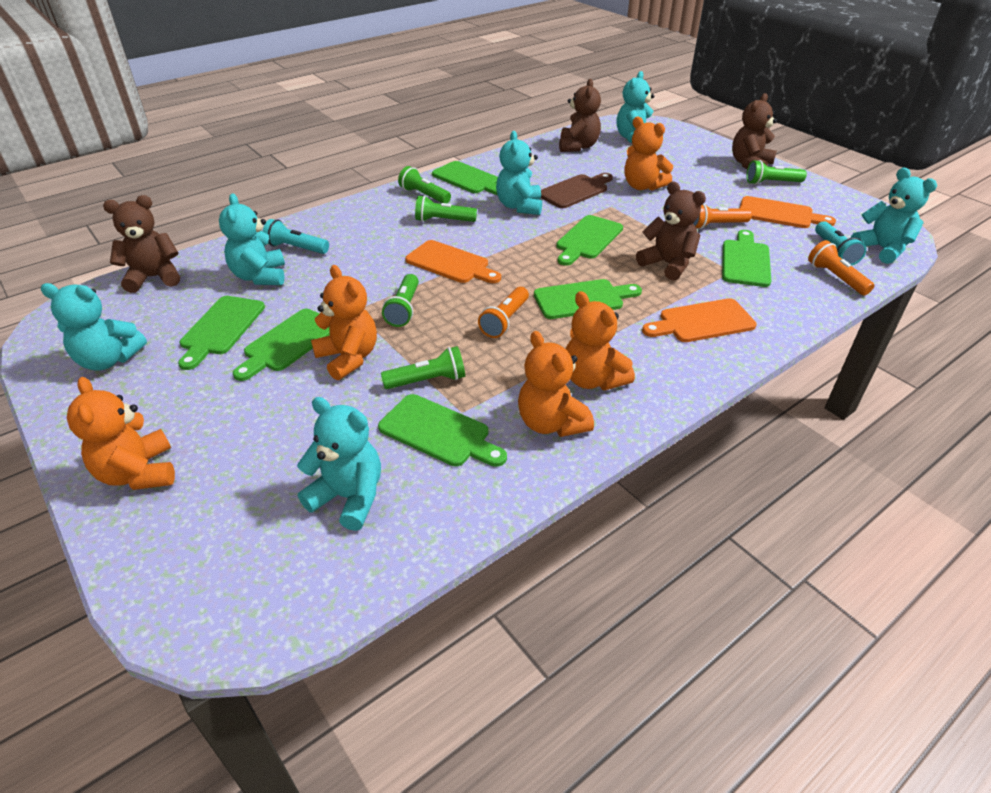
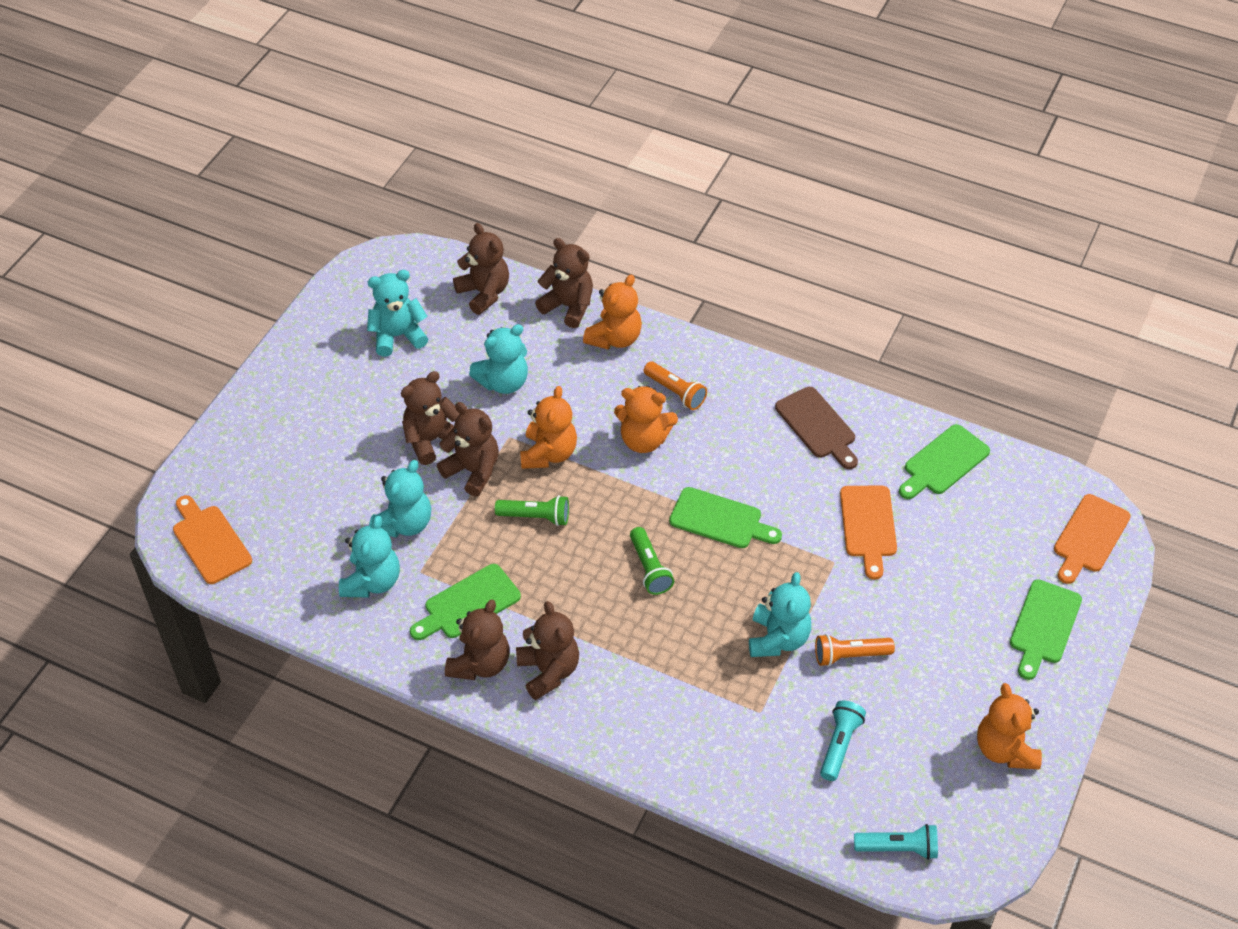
brown teddy bear: [103,195,180,293] [559,79,601,152] [636,181,706,281] [732,93,777,169] = 4 -> [401,371,460,465] [437,402,499,497] [445,599,509,680] [453,223,509,315] [516,601,579,700] [535,238,593,328] = 6
green cutting board: [178,296,265,370] [233,309,330,381] [378,394,507,467] [432,161,498,195] [534,279,642,319] [556,215,623,266] [722,230,771,287] = 7 -> [410,564,521,640] [669,487,782,548] [899,424,990,499] [1010,579,1082,680] = 4
green flashlight: [381,346,465,389] [382,274,419,327] [398,166,451,203] [415,195,477,222] [746,160,807,185] = 5 -> [495,495,569,526] [630,527,674,595] = 2
orange flashlight: [478,287,529,338] [693,203,752,229] [808,240,874,295] = 3 -> [644,361,707,410] [815,634,895,666] = 2
orange teddy bear: [67,377,175,490] [311,265,377,380] [518,331,594,437] [565,291,635,390] [624,117,673,191] = 5 -> [520,386,577,469] [583,274,642,349] [614,386,678,453] [977,683,1042,769] = 4
turquoise teddy bear: [41,283,147,371] [219,194,285,285] [297,397,381,531] [496,131,542,215] [617,71,654,143] [851,168,937,264] = 6 -> [339,515,400,597] [367,270,428,357] [369,460,431,538] [469,324,528,394] [749,572,811,657] = 5

